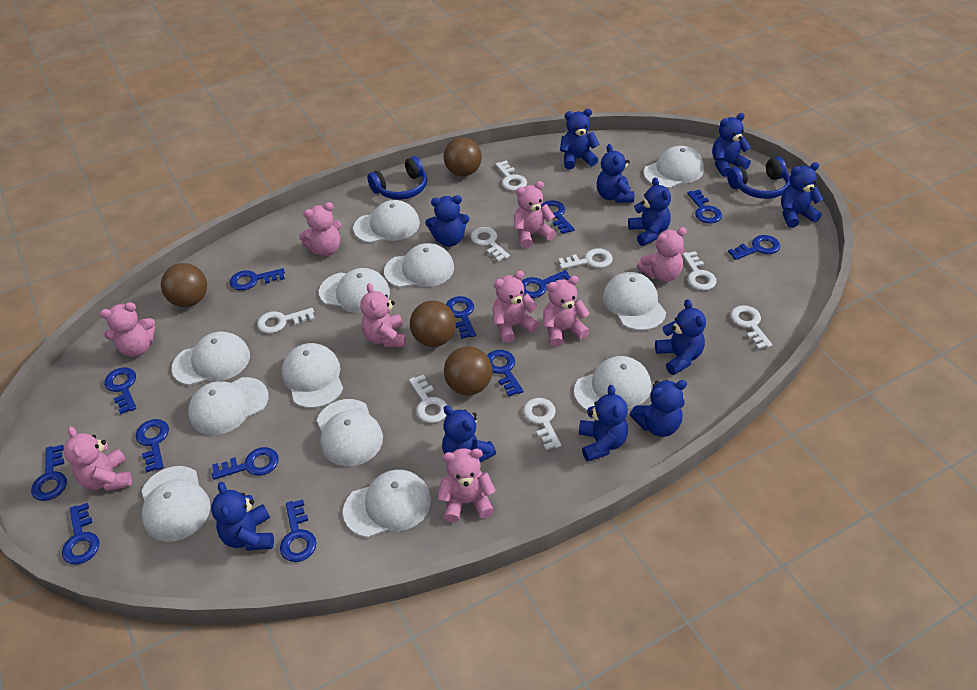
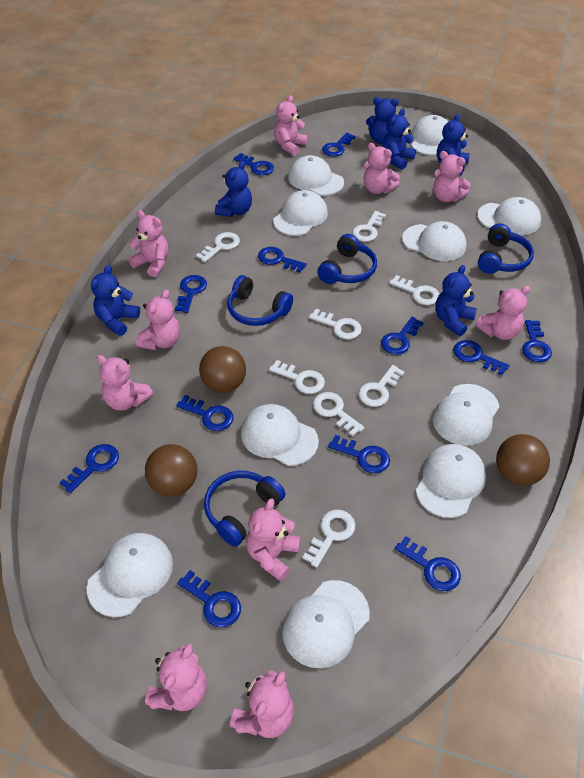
blue headphones: [367,156,427,199] [727,157,790,199] = 2 -> [204,471,285,547] [227,275,293,326] [317,234,377,284] [478,223,534,274] = 4
blue key: [31,445,67,501] [62,503,99,565] [104,367,137,414] [136,419,169,472] [212,447,278,480] [230,268,285,291] [280,499,316,562] [446,296,476,339] [487,350,524,397] [522,270,570,298] [541,200,575,234] [687,190,722,224] [728,235,780,260] = 13 -> [60,444,119,493] [175,275,207,313] [176,395,233,431] [177,570,241,627] [233,153,274,175] [258,247,307,273] [322,133,356,157] [328,435,390,473] [381,317,424,355] [395,536,461,591] [453,340,509,375] [522,320,552,362] = 12
blue teddy bear: [211,482,274,551] [425,195,469,247] [442,405,496,462] [560,109,599,169] [579,385,628,462] [597,144,634,203] [628,178,671,246] [630,380,687,437] [655,299,706,375] [712,113,751,177] [781,162,823,228] = 11 -> [91,265,140,336] [215,161,252,217] [366,97,399,144] [382,109,416,170] [435,265,477,336] [437,114,470,175] = 6
brown ball: [161,263,207,307] [410,301,456,347] [444,137,482,176] [444,346,492,395] = 4 -> [145,444,197,496] [199,346,246,393] [496,434,550,486] = 3
pink teddy bear: [64,426,132,491] [100,302,155,357] [299,202,341,256] [360,283,406,347] [438,448,496,522] [492,271,539,343] [514,181,556,248] [543,276,590,347] [637,227,687,282] = 9 -> [96,355,153,411] [128,210,169,277] [136,290,180,350] [145,644,207,711] [230,670,294,738] [246,498,301,581] [274,95,308,156] [364,143,400,194] [433,151,471,202] [475,286,530,340] = 10
white cap: [141,466,210,542] [172,332,250,386] [188,377,269,435] [282,343,343,408] [317,399,383,466] [319,268,390,314] [343,470,431,538] [353,200,420,243] [384,243,454,288] [574,356,651,411] [603,272,666,331] [644,146,704,188] = 12 -> [87,533,173,617] [241,404,319,466] [273,190,328,236] [282,580,370,668] [288,155,344,196] [402,221,466,261] [411,115,448,155] [416,444,486,518] [433,384,500,446] [477,197,541,235] = 10

